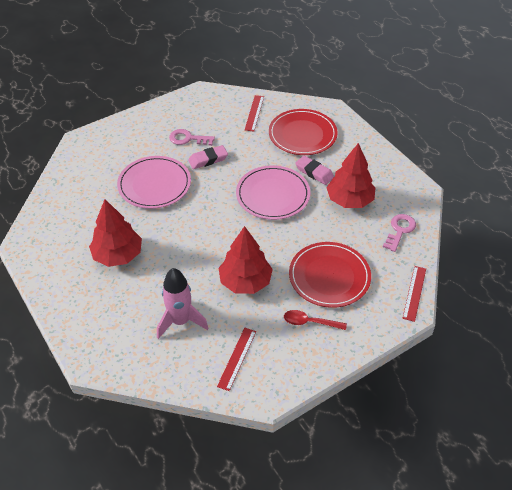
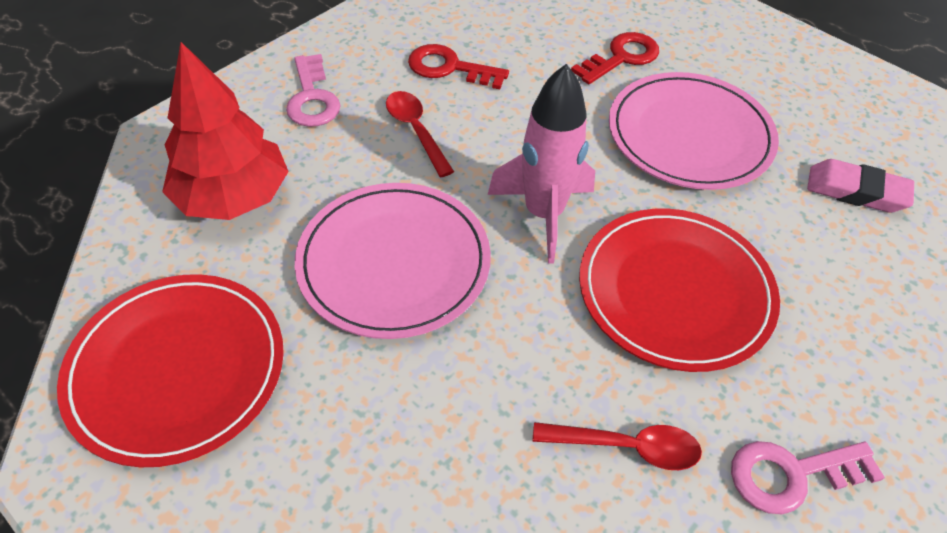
pink eraser: [188,145,228,169] [295,156,334,185] = 2 -> [807,159,914,213] = 1
red key: none = 0 -> [408,44,509,89] [571,32,659,84] = 2
red ruler: [217,328,256,391] [245,95,264,132] [402,266,426,322] = 3 -> none = 0
red spoon: [284,310,347,330] = 1 -> [386,91,454,177] [532,422,702,470] = 2
red tree: [89,199,142,267] [218,226,273,294] [326,143,376,208] = 3 -> [162,42,289,220] = 1

